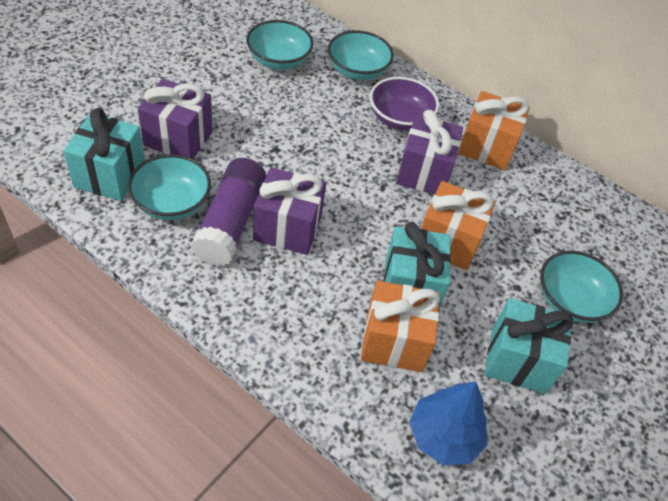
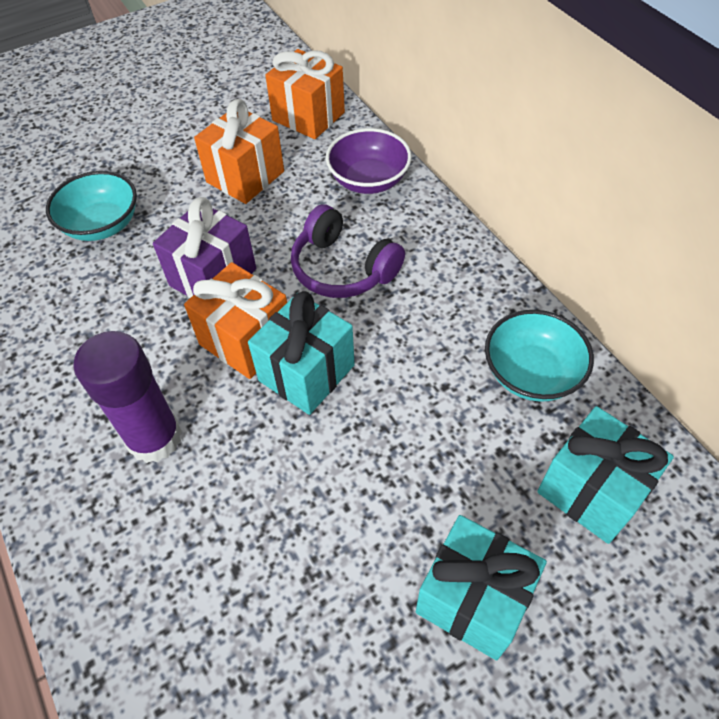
blue tree: [409,382,487,465] = 1 -> none = 0
purple gift: [138,79,213,159] [253,167,326,255] [396,110,463,195] = 3 -> [153,197,256,298] = 1
purple headphones: none = 0 -> [291,204,405,298] = 1
turquoise bowl: [128,154,211,220] [246,20,314,70] [328,30,394,80] [540,251,623,323] = 4 -> [46,171,137,241] [485,310,594,402] = 2

